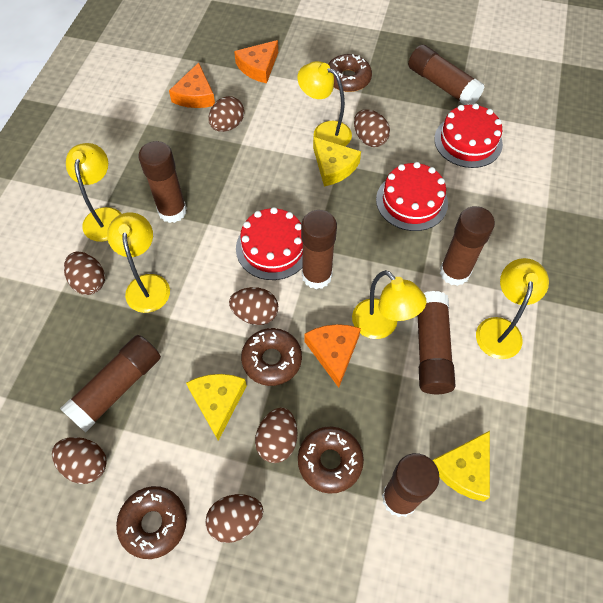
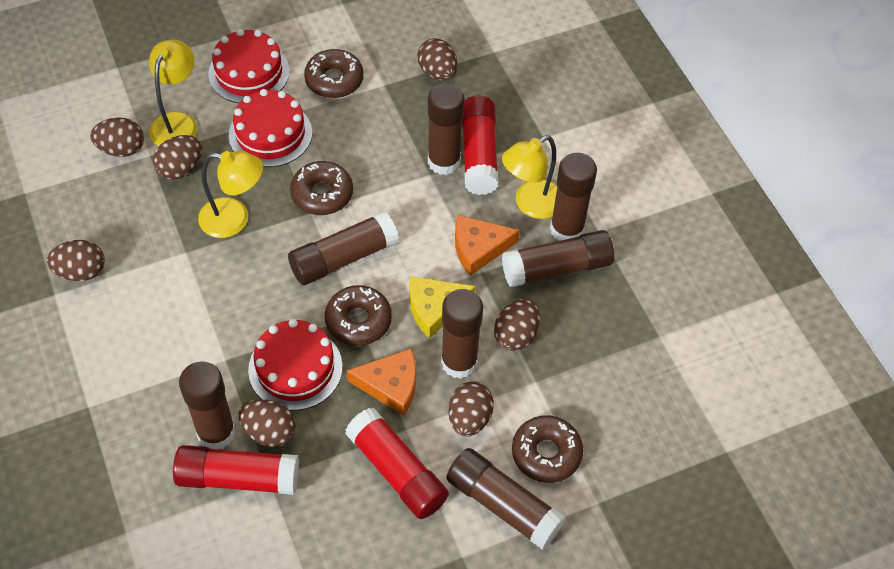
orange cheese: [169,62,215,108] [234,40,278,83] [304,324,361,388] = 3 -> [347,348,416,416] [455,215,520,276] = 2
red glue stick: none = 0 -> [173,445,299,495] [345,408,449,519] [462,96,499,195] = 3
yellow cheese: [186,374,247,441] [313,137,361,187] [433,431,490,502] = 3 -> [409,276,476,338] = 1
yellow lamp: [66,143,122,242] [107,212,170,313] [297,61,352,146] [352,270,426,339] [476,258,549,359] = 5 -> [149,40,197,146] [198,151,263,238] [502,135,557,219] = 3

